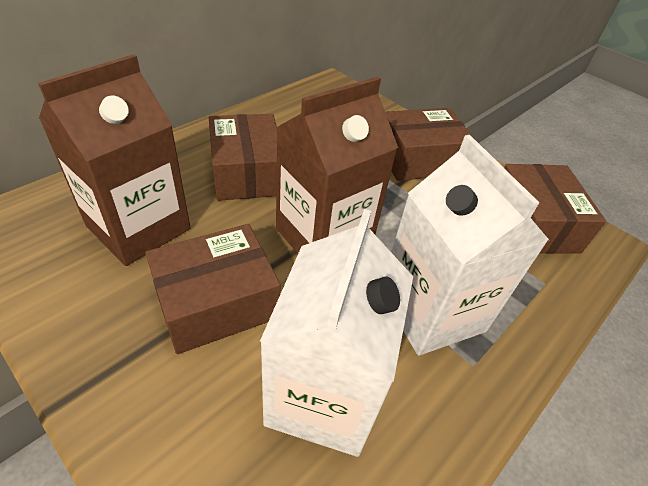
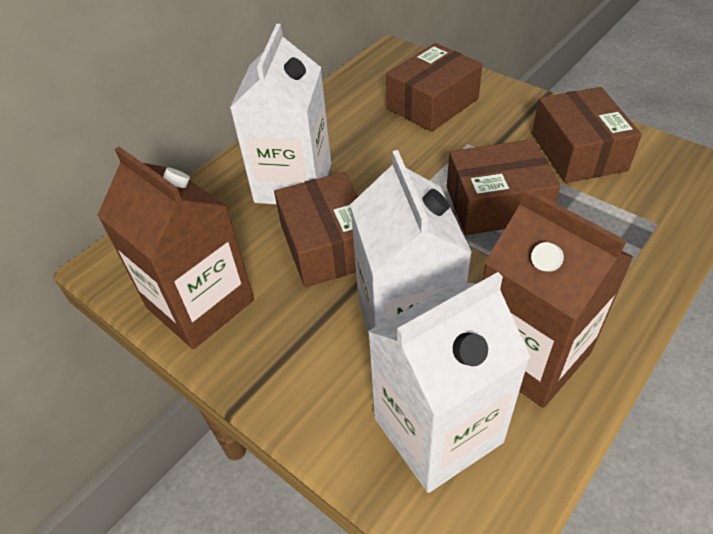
white carton: [260,209,413,457] [391,135,549,356] = 2 -> [230,24,331,204] [350,150,472,334] [368,272,531,493] = 3

